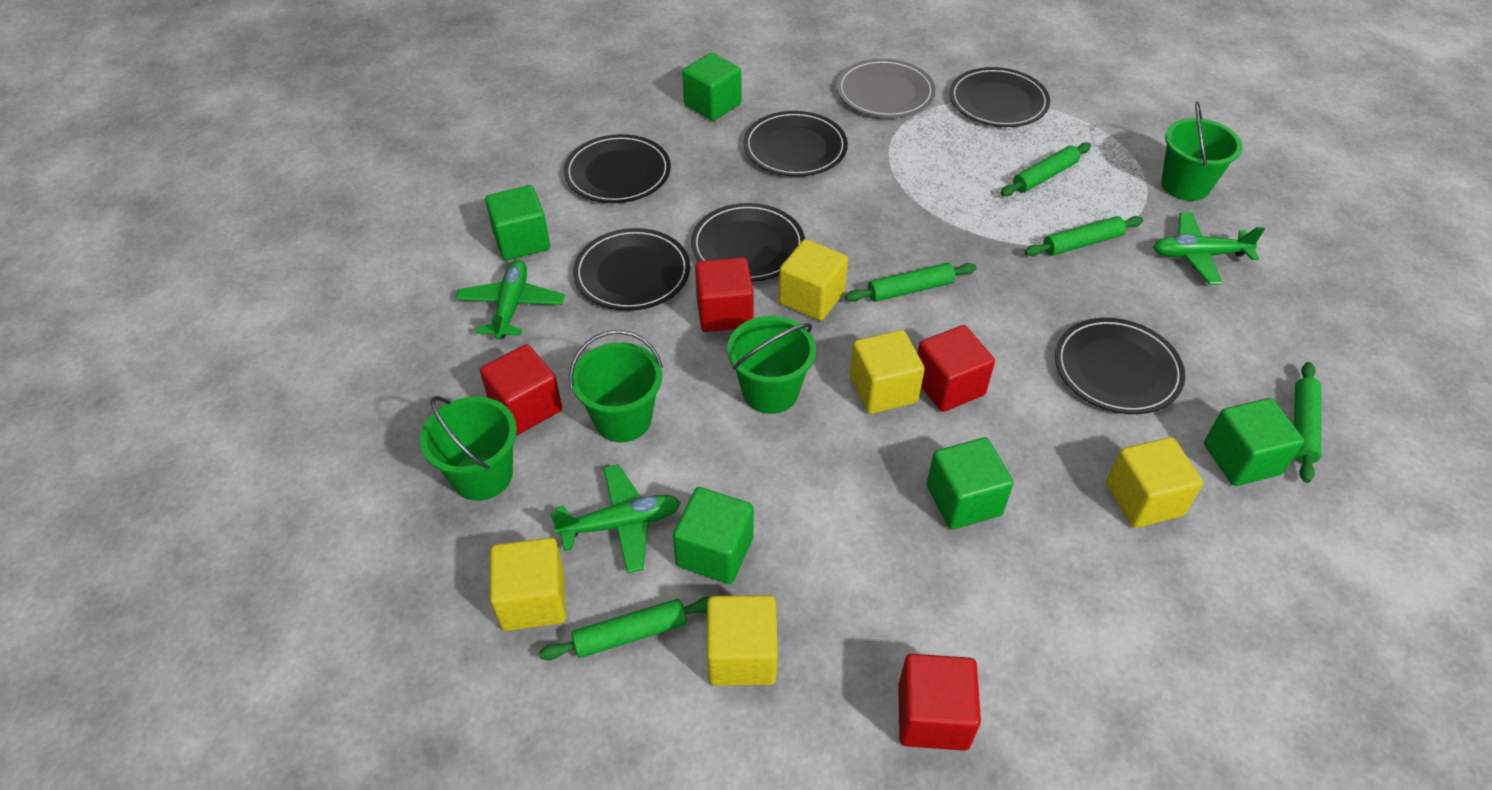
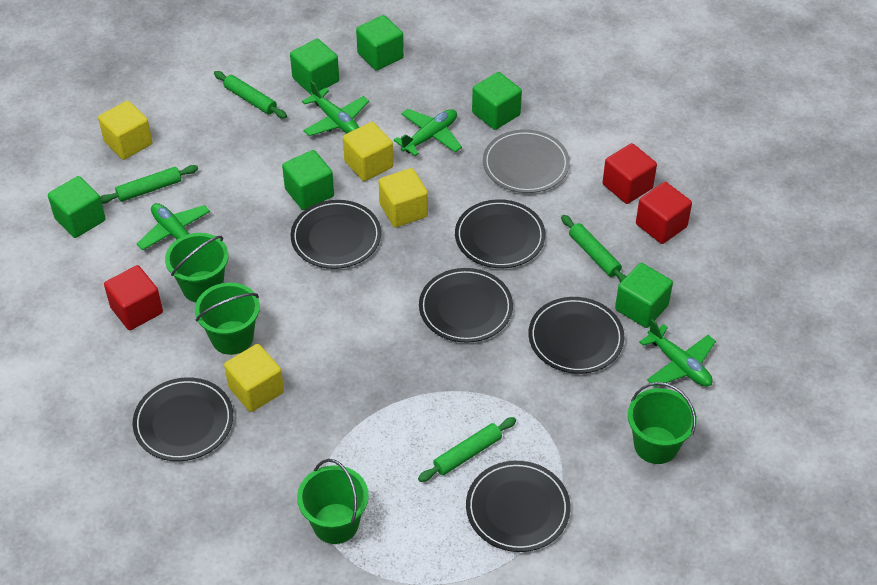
green cube: [485,185,550,260] [673,487,754,584] [682,53,741,121] [926,438,1014,529] [1204,398,1304,486] = 5 -> [48,176,106,238] [282,150,334,210] [290,39,339,94] [356,15,404,71] [472,72,522,130] [615,263,673,328] = 6
green plane: [455,260,565,340] [550,464,681,573] [1153,213,1265,285] = 3 -> [137,203,210,251] [302,81,369,136] [394,109,462,156] [639,319,716,387] = 4
green rolling pin: [539,597,709,660] [845,263,977,302] [1001,142,1091,196] [1024,216,1143,256] [1294,362,1321,483] = 5 -> [100,165,198,204] [214,71,287,119] [418,417,516,482] [561,215,627,282] = 4
red cube: [480,344,562,435] [695,257,754,332] [898,654,981,751] [917,325,995,412] = 4 -> [104,265,163,330] [602,143,657,204] [636,182,692,244] = 3
yellow cube: [490,538,566,631] [707,595,778,686] [779,239,848,321] [850,330,925,414] [1106,437,1203,528] = 5 -> [98,101,153,160] [224,344,284,412] [343,122,394,181] [379,168,428,228] = 4

